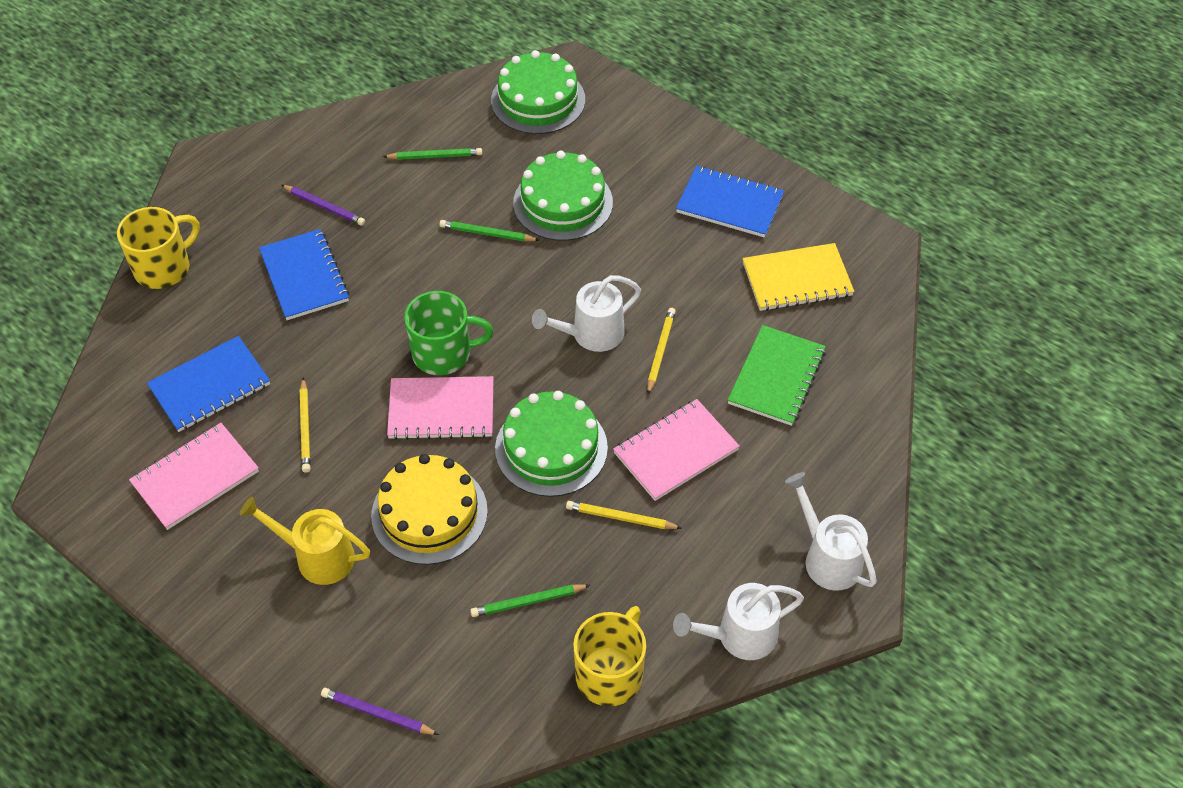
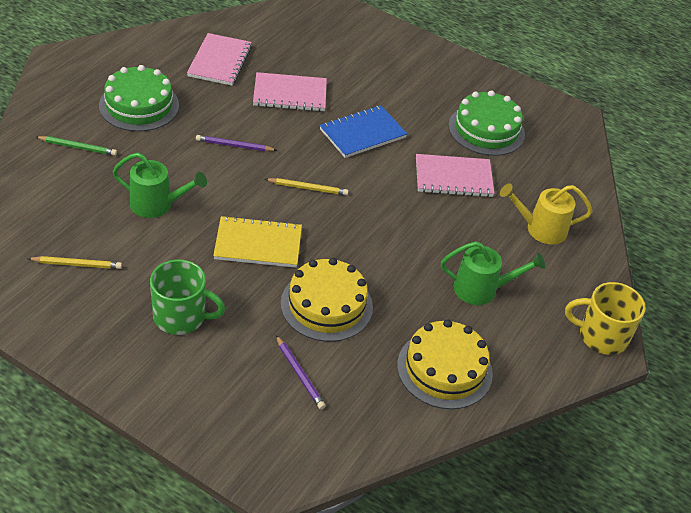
blue notebook: [147,336,270,432] [259,229,349,320] [676,166,784,238] = 3 -> [320,106,407,158] = 1
green cake: [491,50,585,134] [495,391,608,497] [513,151,613,241] = 3 -> [99,65,179,132] [449,90,525,156] = 2
green notebook: [728,325,826,426] = 1 -> none = 0
green pencil: [383,148,482,160] [439,220,540,242] [470,584,590,617] = 3 -> [36,136,117,156] = 1
green watering can: none = 0 -> [112,153,207,218] [441,241,545,305] = 2
white watering can: [532,275,641,352] [673,583,804,660] [785,472,877,591] = 3 -> none = 0
yellow cake: [371,454,488,565] = 1 -> [281,258,373,342] [397,319,493,409] = 2
yellow mug: [117,207,200,289] [573,606,646,706] = 2 -> [565,282,646,355] = 1
yellow pencil: [300,378,311,473] [566,501,681,529] [647,308,676,394] = 3 -> [27,256,122,269] [265,178,349,196] = 2

